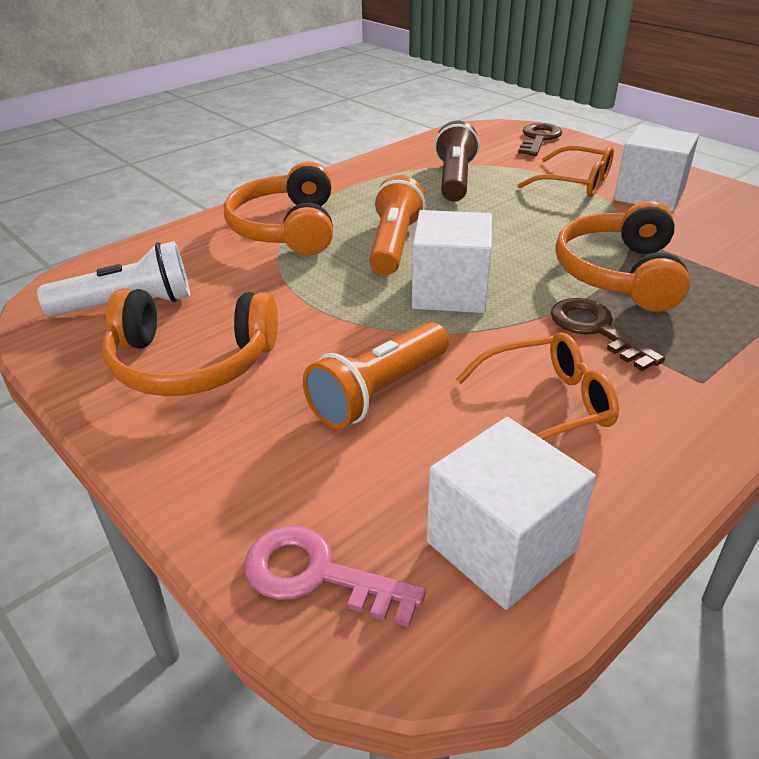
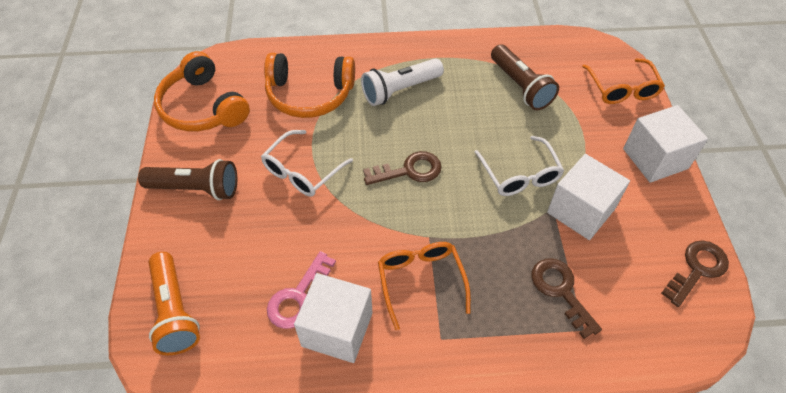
brown flashlight: [434,120,480,202] = 1 -> [138,159,237,200] [491,45,559,110] = 2
brown key: [518,123,562,156] [551,298,665,371] = 2 -> [363,151,441,185] [531,259,602,339] [661,240,729,307] = 3
orange flashlight: [303,322,449,429] [369,175,425,275] = 2 -> [149,252,200,355] = 1
orange headphones: [102,288,278,396] [224,161,333,256] [555,201,690,312] = 3 -> [154,51,250,131] [264,53,355,118] = 2
white glasses: none = 0 -> [261,130,353,196] [474,136,564,196] = 2

